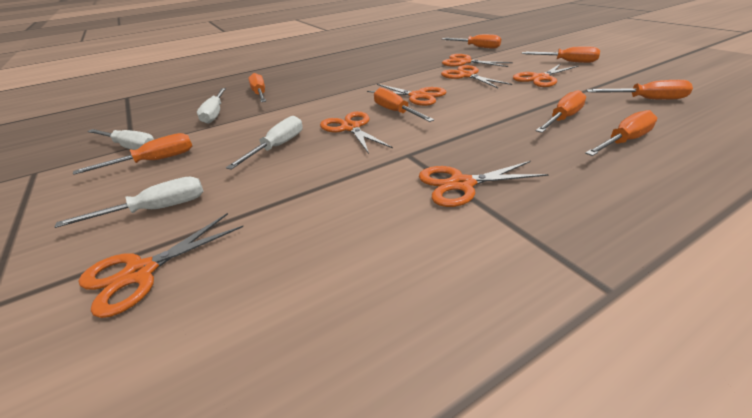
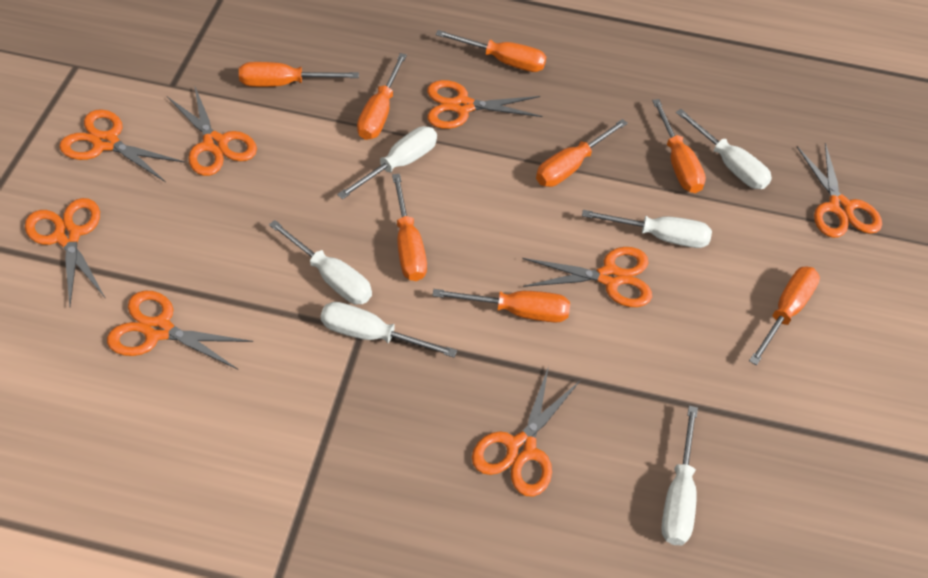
orange scissors: [78,213,243,318] [320,111,393,154] [367,84,447,106] [419,161,549,207] [441,65,512,88] [442,54,513,67] [513,64,578,87] = 7 -> [25,198,106,307] [59,109,185,182] [107,291,253,369] [167,85,257,176] [427,80,542,129] [472,366,581,496] [522,247,652,307] [797,143,882,238] = 8
white screwdriver: [55,177,204,228] [87,129,154,150] [197,88,226,124] [226,116,303,170] = 4 -> [269,220,372,305] [320,302,457,358] [337,126,437,199] [582,210,712,248] [661,405,698,545] [676,109,772,189] = 6

